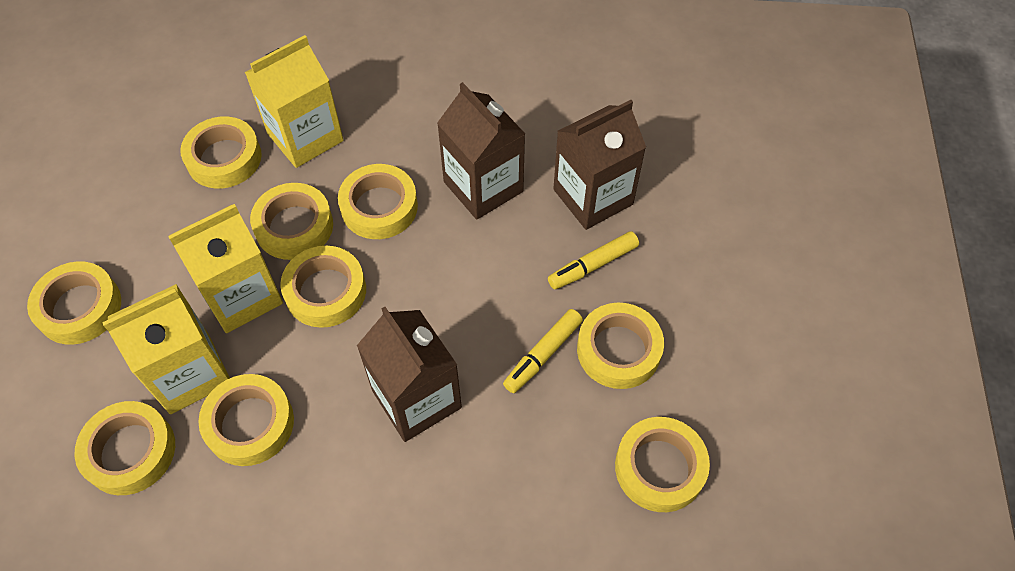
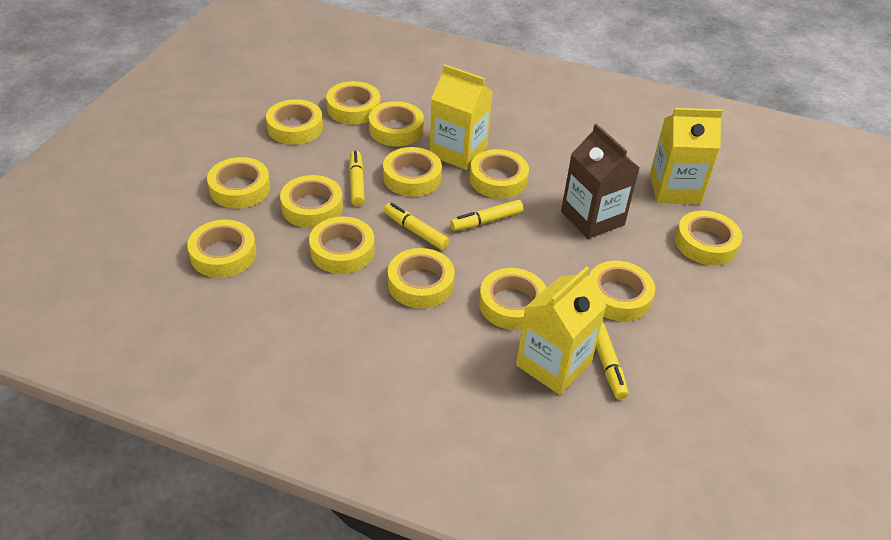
brown carton: [357,307,462,442] [437,82,525,220] [553,100,646,230] = 3 -> [561,124,639,239] = 1
yellow marker: [503,309,583,393] [548,231,639,289] = 2 -> [349,151,365,206] [384,203,449,250] [450,200,523,231] [596,322,628,399] = 4
yellow tape: [27,261,121,345] [75,401,175,495] [180,116,262,189] [198,374,294,466] [250,183,333,260] [280,246,366,328] [338,164,418,239] [577,303,664,389] [615,417,710,512] = 9 -> [187,220,256,278] [207,157,270,208] [266,99,323,145] [280,175,343,228] [309,217,374,274] [326,81,381,125] [369,101,424,146] [383,147,442,197] [388,248,455,308] [470,149,529,199] [479,268,547,330] [589,261,655,321] [675,210,742,265] = 13

